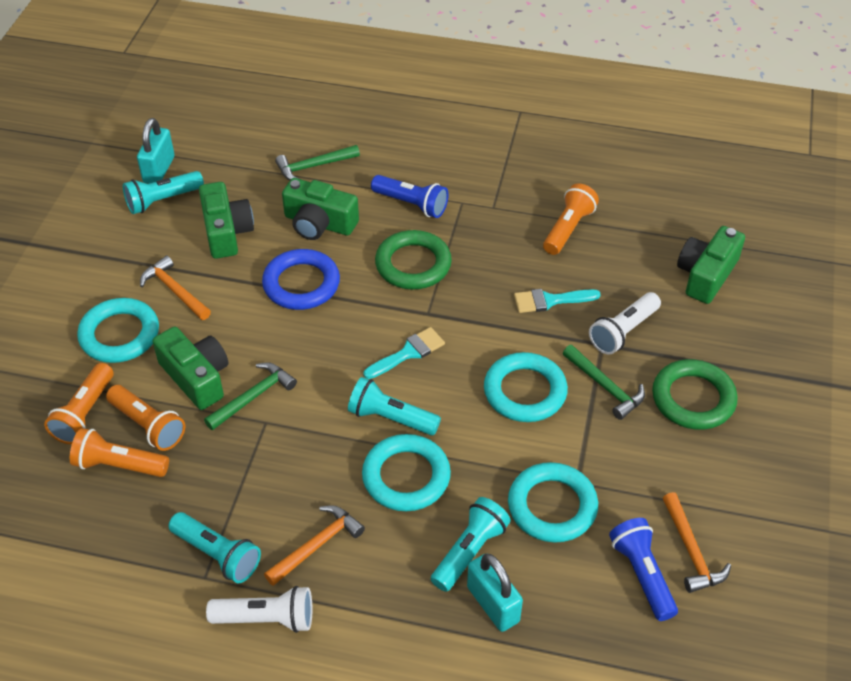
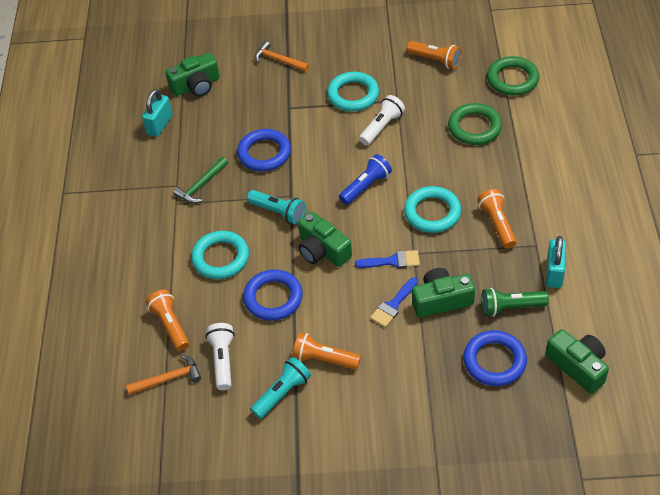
blue brush: none = 0 -> [355,250,420,268] [370,277,418,327] = 2
blue flashlight: [371,175,448,218] [609,518,678,621] = 2 -> [339,154,392,205] = 1
blue ring: [262,249,340,310] = 1 -> [237,129,291,172] [243,269,303,321] [463,330,527,386] = 3
green flashlight: none = 0 -> [481,288,549,317] = 1
green hammer: [204,362,297,430] [275,145,360,181] [563,345,645,420] = 3 -> [173,157,228,203] = 1
orange hammer: [140,256,211,320] [264,505,365,586] [663,492,731,593] = 3 -> [126,354,201,395] [254,41,309,72] = 2
turquoise brush: [363,327,445,379] [514,289,601,313] = 2 -> none = 0
turquoise flashlight: [123,171,204,214] [169,512,261,583] [348,377,441,435] [431,497,511,592] = 4 -> [247,190,306,225] [251,357,311,419] = 2
turquoise ring: [77,298,159,363] [362,434,451,511] [484,352,568,422] [508,462,598,543] = 4 -> [191,231,249,279] [327,72,379,111] [404,186,461,233] = 3

